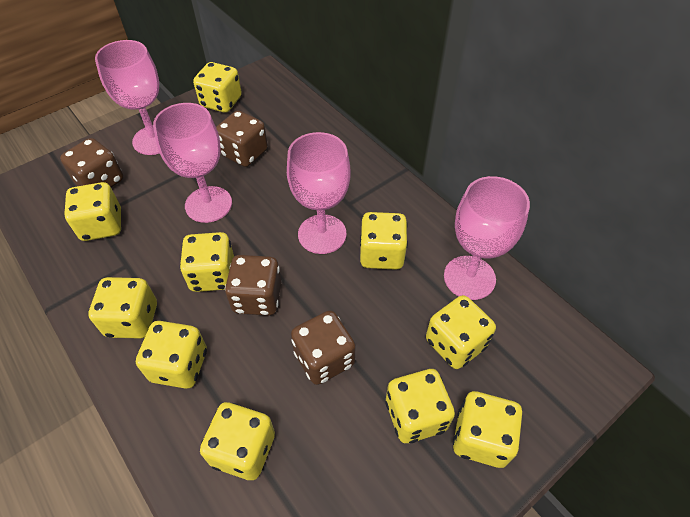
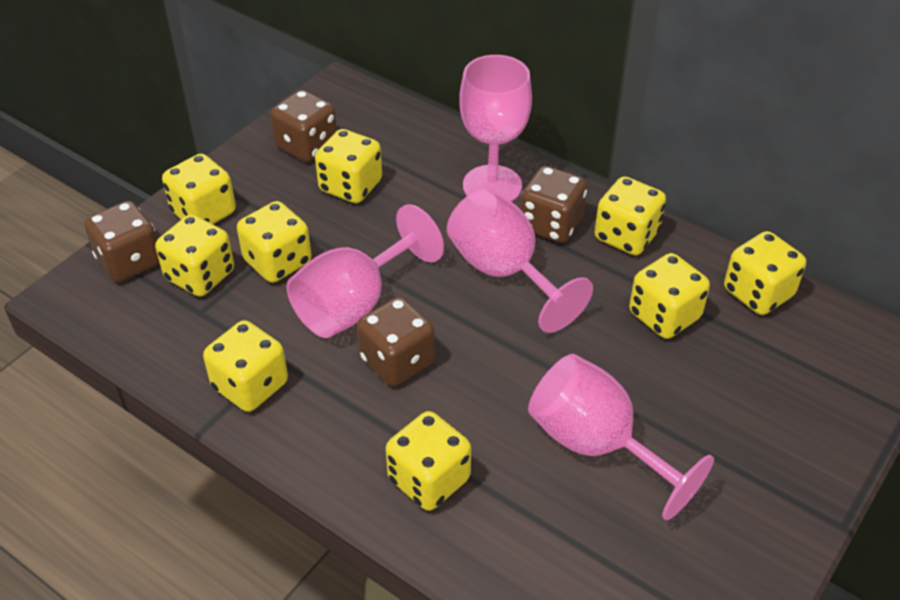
yellow dice: [64,182,121,241] [88,277,157,339] [136,321,207,389] [180,232,234,292] [193,62,242,113] [200,402,275,480] [360,212,408,270] [385,369,455,443] [426,295,496,369] [453,391,522,468] = 10 -> [155,215,234,297] [162,154,236,224] [203,320,288,412] [237,201,312,283] [315,129,382,203] [386,411,471,511] [594,176,666,255] [629,253,710,339] [724,231,806,315] = 9

